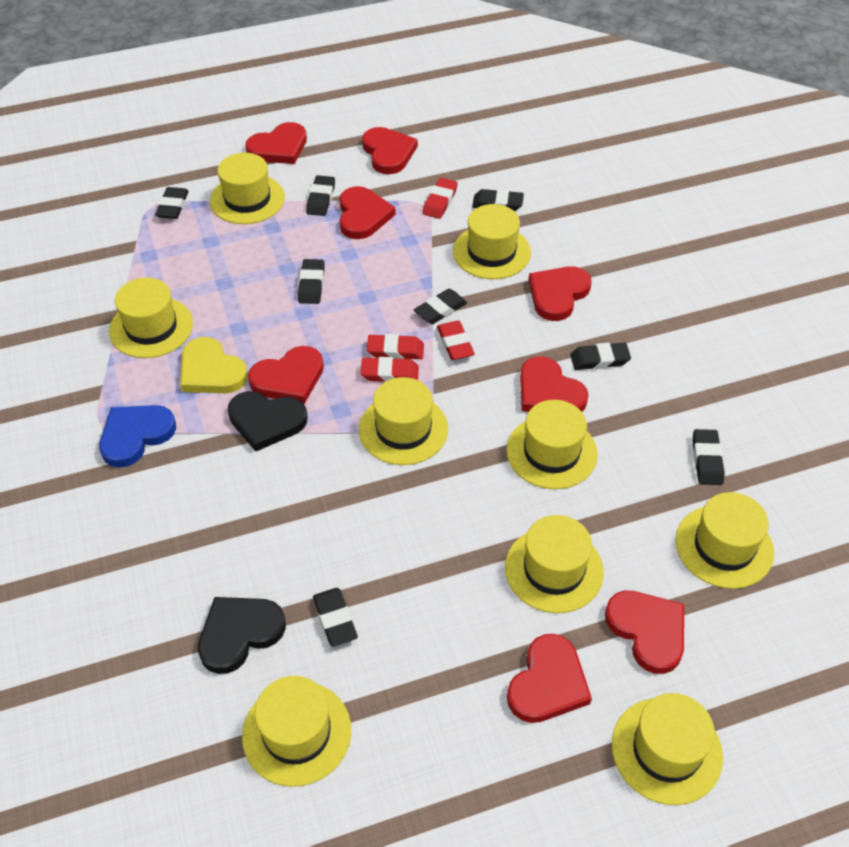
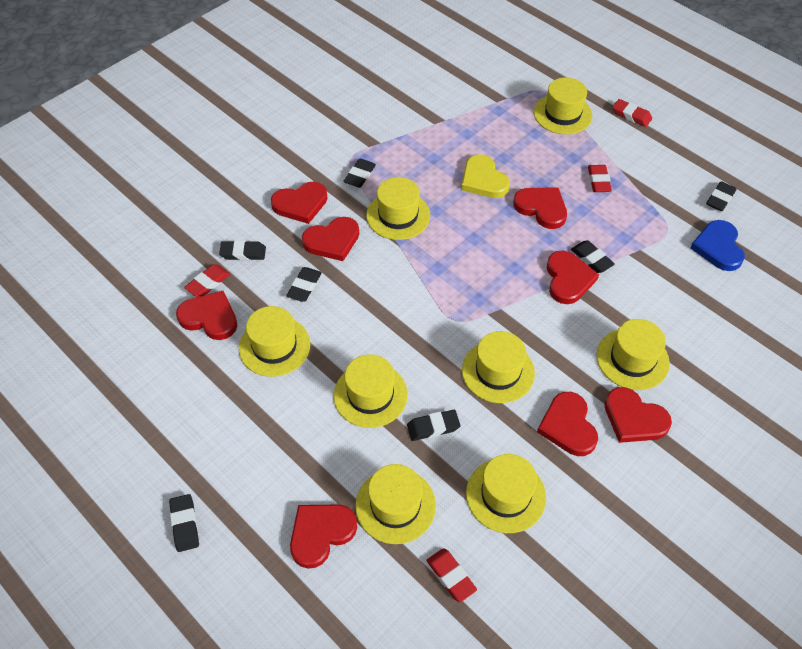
black eraser: [155,187,189,219] [298,259,324,304] [306,175,335,216] [313,588,358,647] [414,289,467,324] [472,189,524,211] [570,343,631,370] [692,429,725,485] = 8 -> [169,494,199,552] [219,240,266,260] [286,267,322,302] [343,159,376,188] [407,410,460,441] [571,240,615,273] [706,181,736,211] = 7
black heart: [198,597,286,674] [228,391,308,451] = 2 -> none = 0
yellow hat: [109,278,193,358] [210,153,285,224] [242,676,351,787] [359,377,448,465] [453,204,531,279] [505,515,604,613] [506,400,598,489] [612,693,723,805] [676,492,774,589] = 9 -> [239,306,310,377] [334,354,408,428] [355,464,436,544] [366,177,430,240] [462,331,535,403] [466,454,546,533] [534,77,592,135] [597,319,670,390] = 8

